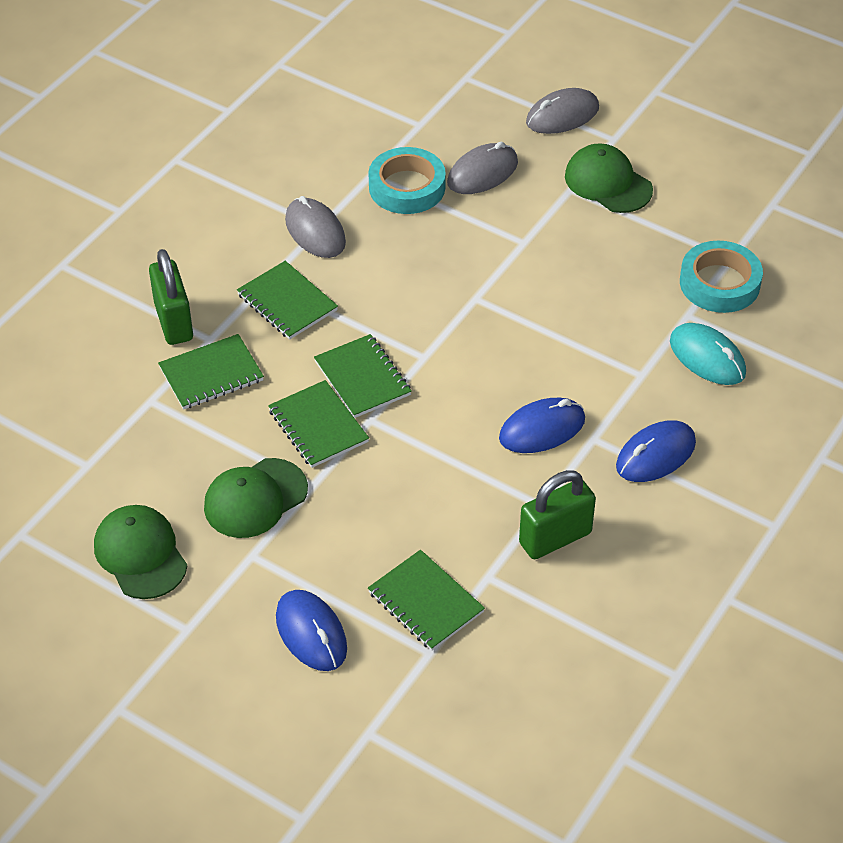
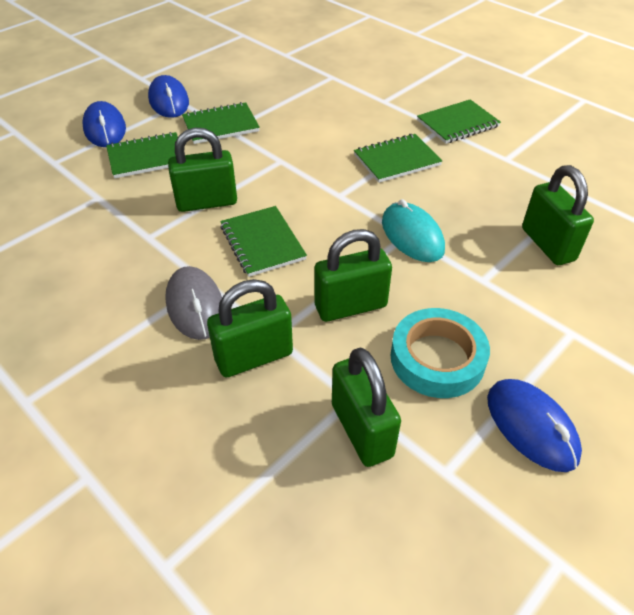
green cap: [94,505,187,599] [204,458,308,538] [565,143,653,213] = 3 -> none = 0
green padlock: [149,249,193,345] [519,470,596,559] = 2 -> [168,128,237,212] [207,279,293,377] [314,229,392,322] [332,347,401,467] [522,165,594,265] = 5
grey mouse: [285,196,346,258] [447,142,518,194] [526,88,599,134] = 3 -> [165,266,222,340] = 1
turquoise tape: [368,147,446,214] [680,241,763,313] = 2 -> [391,308,490,398] = 1

